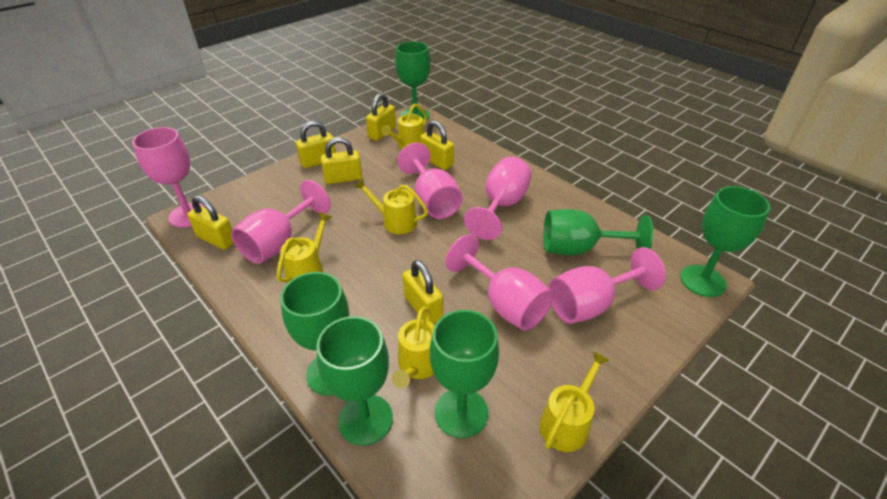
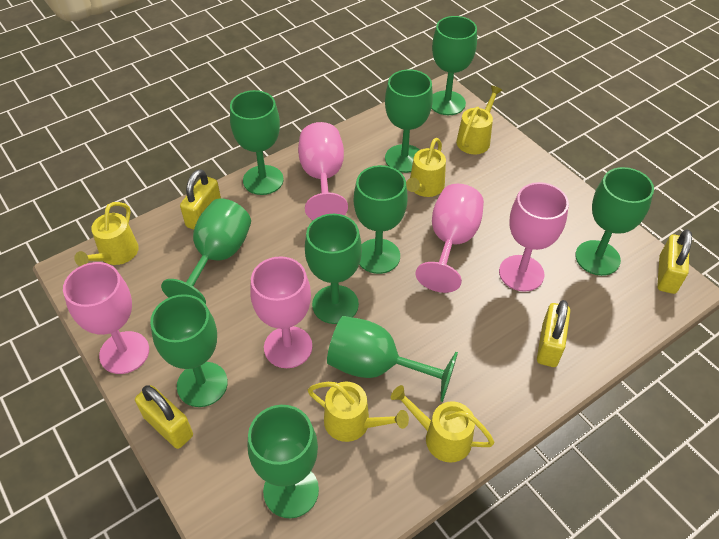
green goblet: [280,272,349,396] [316,316,393,446] [395,41,431,121] [430,310,499,438] [543,209,653,255] [680,186,770,297] = 6 -> [150,294,228,407] [161,198,251,304] [230,90,284,195] [248,405,319,518] [305,214,362,324] [327,316,458,402] [354,165,408,274] [385,69,433,173] [431,16,477,115] [575,167,654,276] = 10
pink goblet: [132,127,206,227] [231,180,331,264] [397,143,463,219] [445,234,553,331] [464,157,532,240] [549,247,666,324] = 6 -> [63,262,149,374] [250,256,312,368] [298,122,348,220] [415,184,484,293] [499,182,569,292] = 5
yellow padlock: [187,195,234,250] [296,121,336,168] [321,137,362,184] [366,93,396,141] [403,260,443,324] [420,121,454,170] = 6 -> [135,385,193,449] [180,169,221,230] [537,300,570,367] [657,229,692,294] = 4

